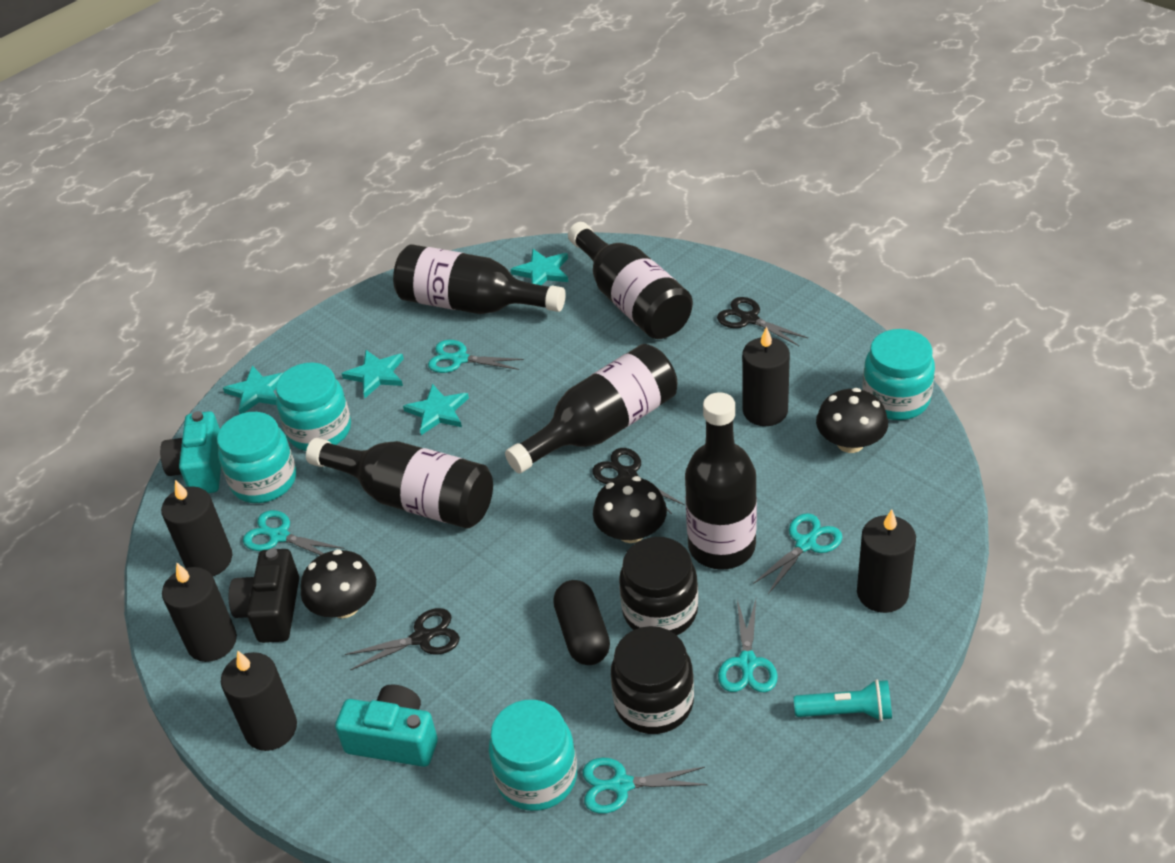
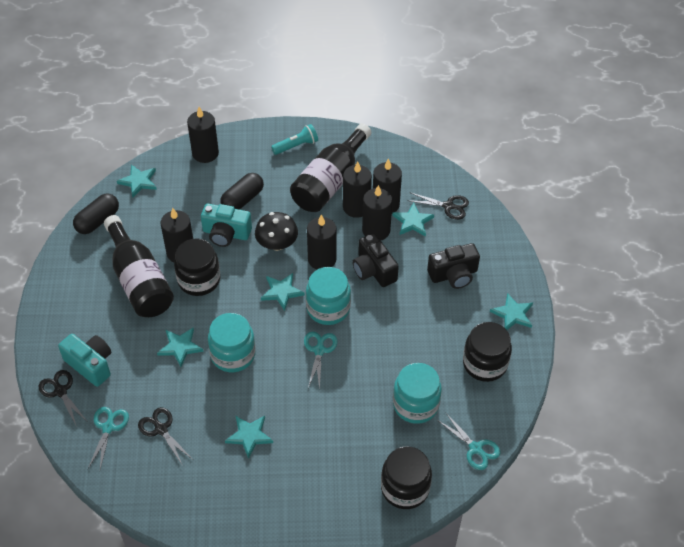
black bottle: [306,438,493,529] [393,244,566,314] [505,344,677,474] [568,222,693,339] [685,392,757,570] = 5 -> [104,215,174,317] [290,123,371,212] = 2
black camera: [228,549,299,643] = 1 -> [352,233,399,287] [427,243,480,289] = 2
black candle: [161,480,232,576] [162,563,237,662] [221,650,297,751] [742,326,790,426] [857,509,916,613] = 5 -> [161,208,193,262] [187,107,219,163] [307,214,337,270] [343,161,372,218] [362,185,392,241] [373,158,402,213] = 6
black capsule: [553,580,610,665] = 1 -> [73,193,119,234] [221,173,264,210] = 2
black jar: [611,626,694,734] [619,537,698,635] = 2 -> [174,238,220,296] [381,446,432,509] [463,322,512,382] = 3
black mushroom: [301,549,376,618] [593,476,667,543] [816,388,888,453] = 3 -> [255,212,298,251] = 1
turquoise jar: [217,412,296,503] [276,362,351,451] [489,700,577,811] [863,329,935,420] = 4 -> [208,313,256,372] [306,267,351,325] [393,363,442,424] = 3
turquoise scissors: [243,510,345,555] [428,340,524,373] [582,757,707,814] [718,599,778,692] [753,513,843,594] = 5 -> [88,407,129,469] [304,332,337,390] [437,412,500,470] = 3
turquoise star: [223,366,283,414] [342,350,404,398] [403,384,469,435] [511,249,568,285] = 4 -> [117,164,157,198] [157,327,203,367] [225,416,273,459] [261,273,305,311] [392,203,434,237] [490,293,533,330] = 6

